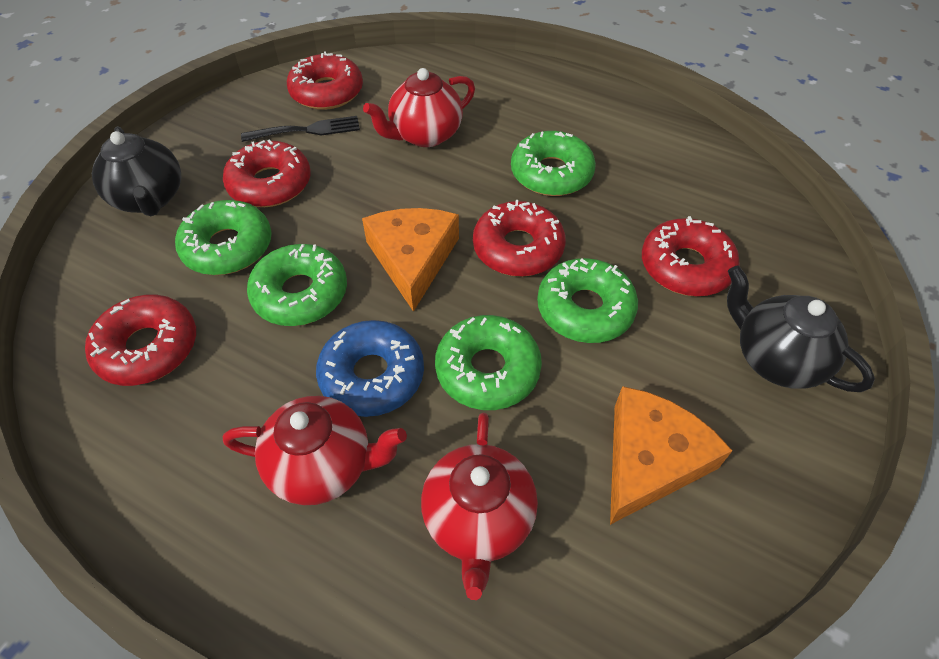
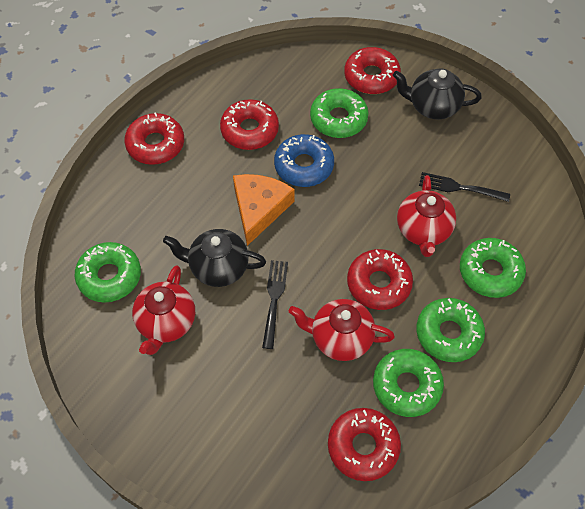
black fork: [241,116,360,142] = 1 -> [262,260,288,349] [419,172,510,202] = 2
orange cheese: [362,208,459,312] [610,386,733,525] = 2 -> [233,174,295,246] = 1

